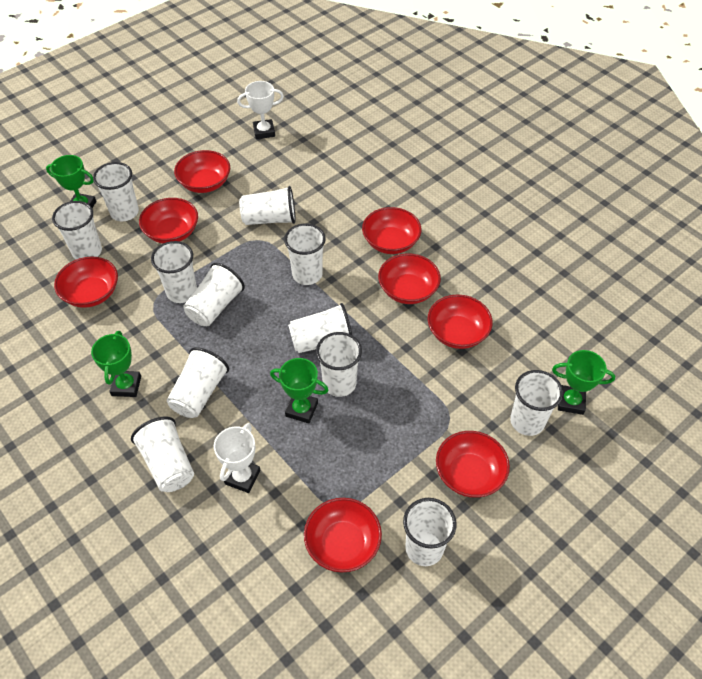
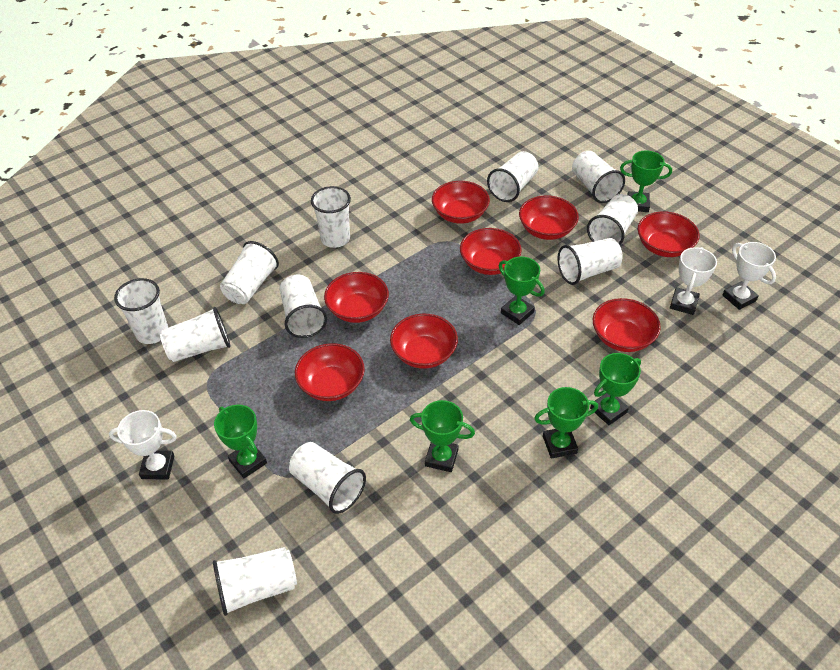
green trophy: [46,155,96,208] [91,331,141,397] [270,358,329,424] [552,350,615,415] = 4 -> [214,405,267,478] [410,400,475,472] [499,257,545,325] [534,387,598,459] [590,353,641,425] [620,150,672,212] = 6
white cup: [52,201,102,259] [93,162,139,221] [131,416,194,492] [151,241,197,303] [167,347,229,418] [183,263,245,326] [239,186,296,225] [284,224,326,285] [288,303,352,353] [316,332,362,397] [403,498,457,566] [510,370,563,436] = 12 -> [114,278,168,344] [160,307,230,362] [213,547,297,616] [220,241,279,304] [280,274,327,338] [289,442,366,514] [311,186,351,248] [487,151,539,202] [557,238,623,285] [572,151,625,203] [587,194,638,245] = 11
white trophy: [214,423,260,493] [237,81,284,139] = 2 -> [109,410,177,479] [670,247,717,315] [723,242,776,310] = 3

